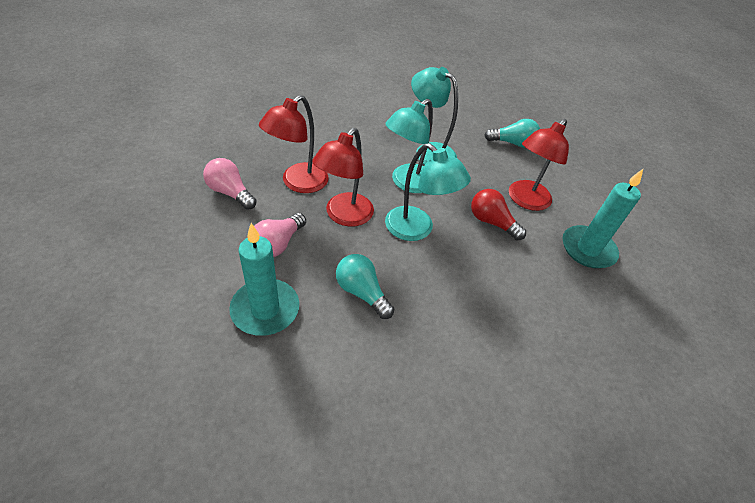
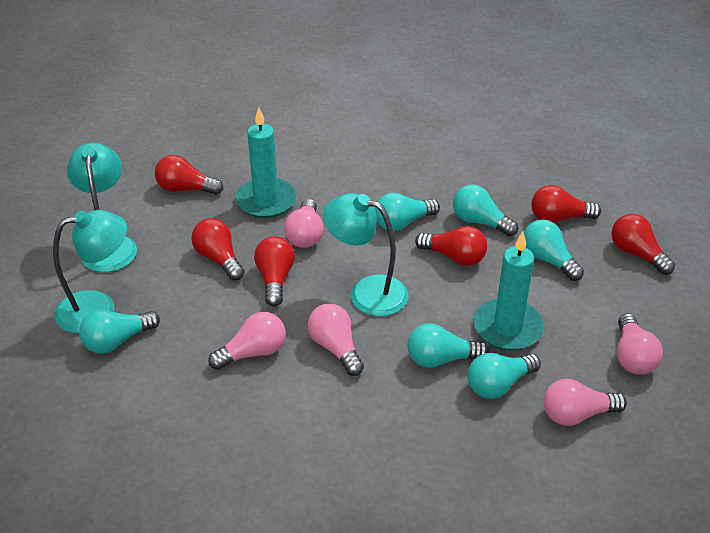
pink light bulb: [203,158,257,210] [254,213,306,257] = 2 -> [208,312,286,370] [284,199,324,248] [308,304,364,376] [544,379,627,426] [617,313,663,375] = 5
red lamp: [259,95,329,193] [312,128,374,227] [509,119,569,211] = 3 -> none = 0
red light bulb: [471,189,526,240] = 1 -> [155,155,223,195] [191,218,245,281] [254,236,295,307] [415,226,487,266] [531,185,601,223] [611,214,675,275] = 6
turquoise light bulb: [336,254,394,319] [484,119,540,148] = 2 -> [79,310,160,354] [375,193,440,231] [407,323,489,368] [453,184,518,237] [468,353,541,399] [524,219,584,281] = 6

